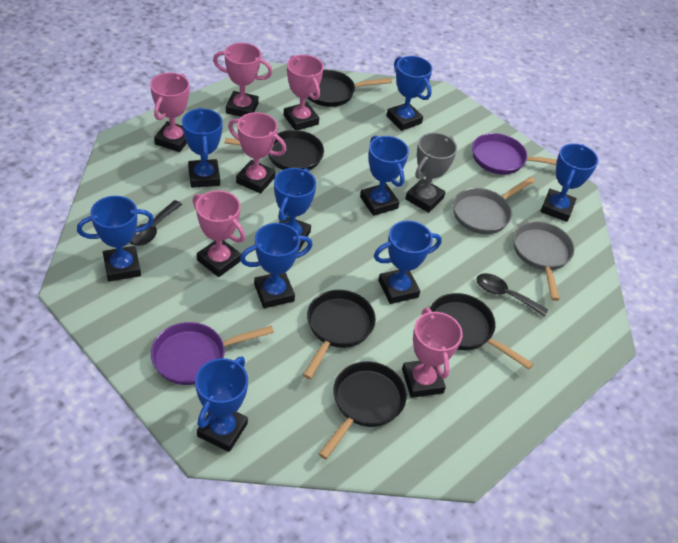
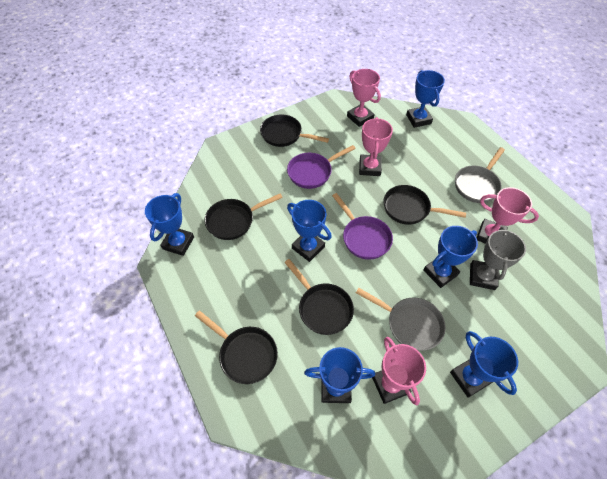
black spoon: [130,200,182,246] [476,273,548,317] = 2 -> none = 0
blue trophy: [77,196,154,282] [182,108,223,188] [195,357,248,452] [240,223,313,308] [274,168,316,251] [360,135,409,216] [374,220,442,304] [386,56,433,131] [540,143,598,222] = 9 -> [145,193,194,256] [287,200,332,262] [304,347,375,403] [406,70,445,128] [423,226,478,288] [450,331,518,398] = 6
pink trophy: [150,73,190,152] [193,190,245,277] [213,43,273,117] [228,112,286,194] [284,55,324,130] [402,308,463,398] = 6 -> [347,69,381,127] [359,117,393,176] [372,337,426,405] [477,187,539,244] = 4

